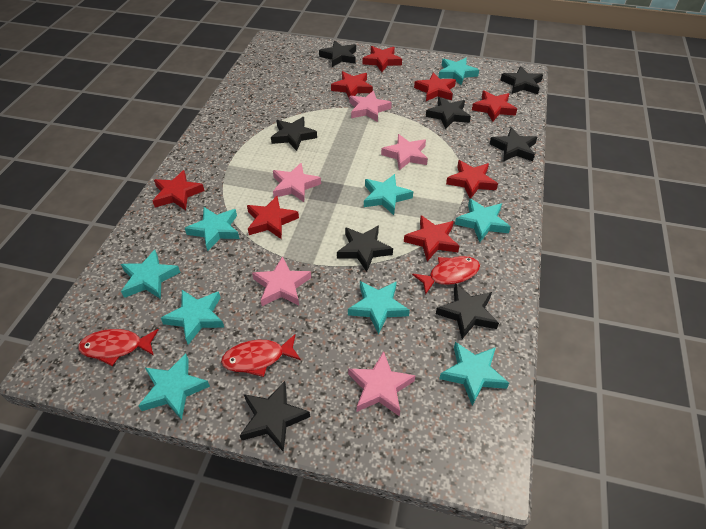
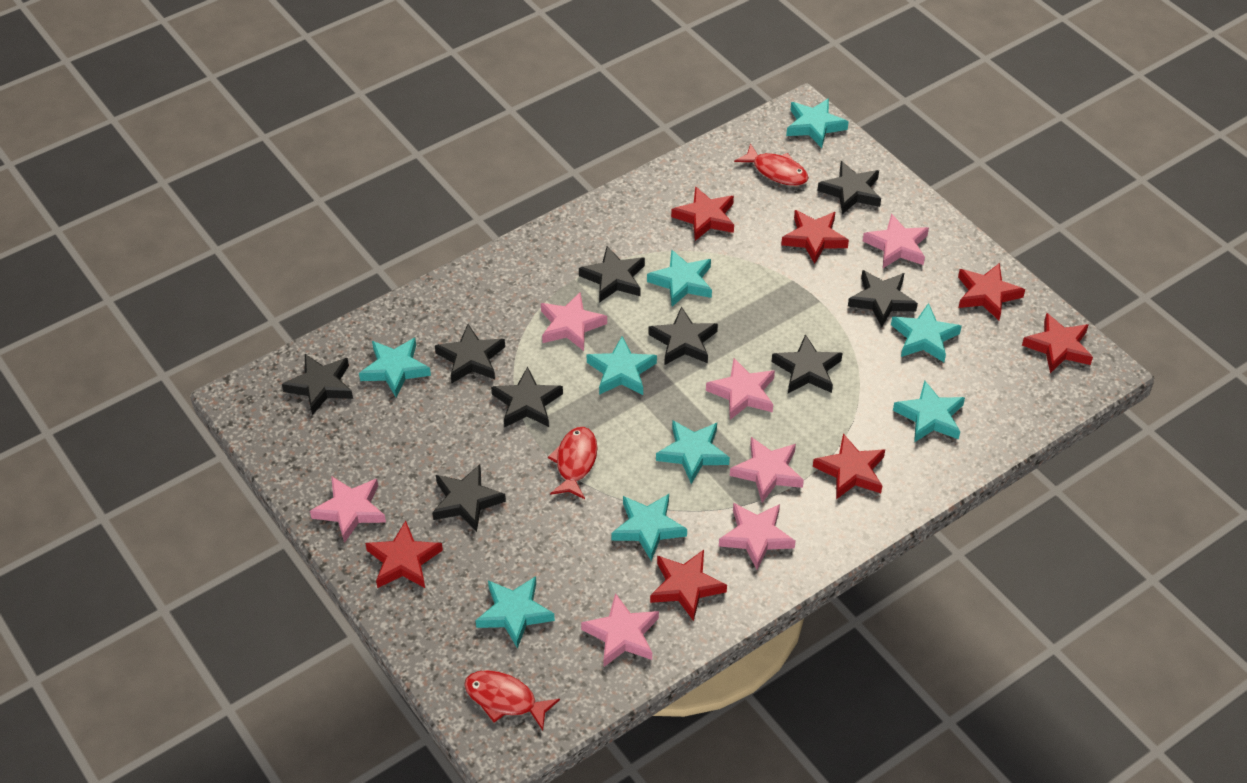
black star: [240,381,310,452] [271,117,317,151] [319,41,356,67] [337,225,393,272] [426,97,471,129] [436,283,499,339] [490,127,537,162] [501,66,543,94] = 8 -> [282,354,353,415] [432,464,506,532] [435,324,505,384] [491,367,563,427] [579,246,645,303] [648,307,718,365] [772,334,843,393] [818,161,881,214] [848,270,918,327] = 9
pink star: [252,256,311,306] [273,163,321,202] [348,351,416,417] [349,91,392,122] [381,134,428,170] = 5 -> [310,476,386,543] [541,292,607,351] [581,593,659,667] [706,358,775,420] [719,503,796,570] [730,437,804,503] [863,213,929,268] = 7
red star: [153,170,205,210] [247,196,299,239] [331,71,373,97] [362,46,402,72] [404,215,459,261] [414,72,456,101] [446,160,498,199] [472,90,517,122] = 8 -> [365,520,443,588] [650,550,727,621] [671,186,734,241] [781,210,849,264] [813,434,885,499] [958,263,1025,320] [1022,313,1093,373] = 7

